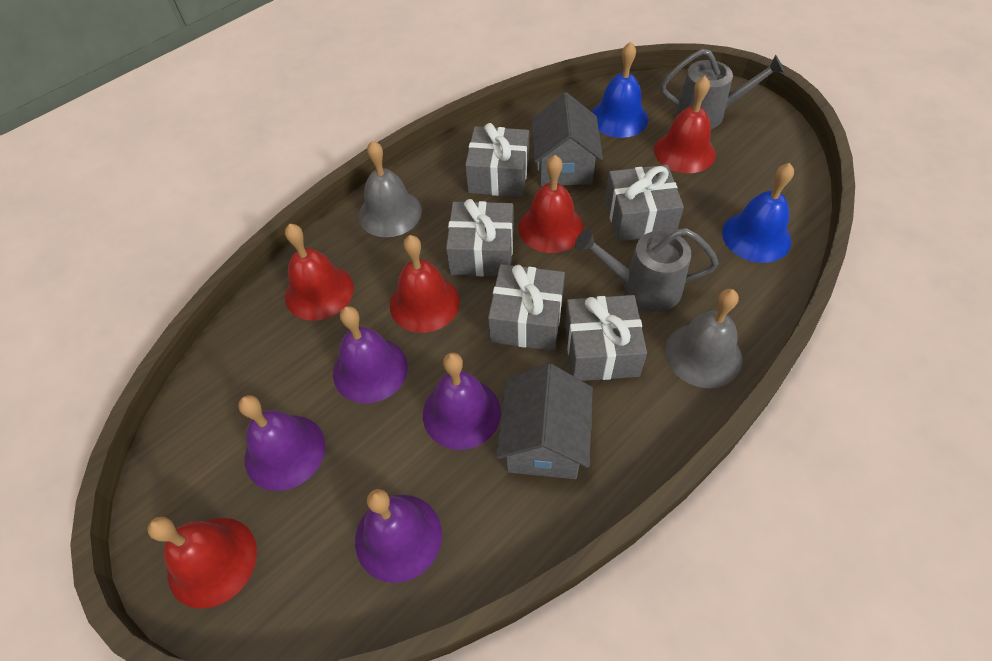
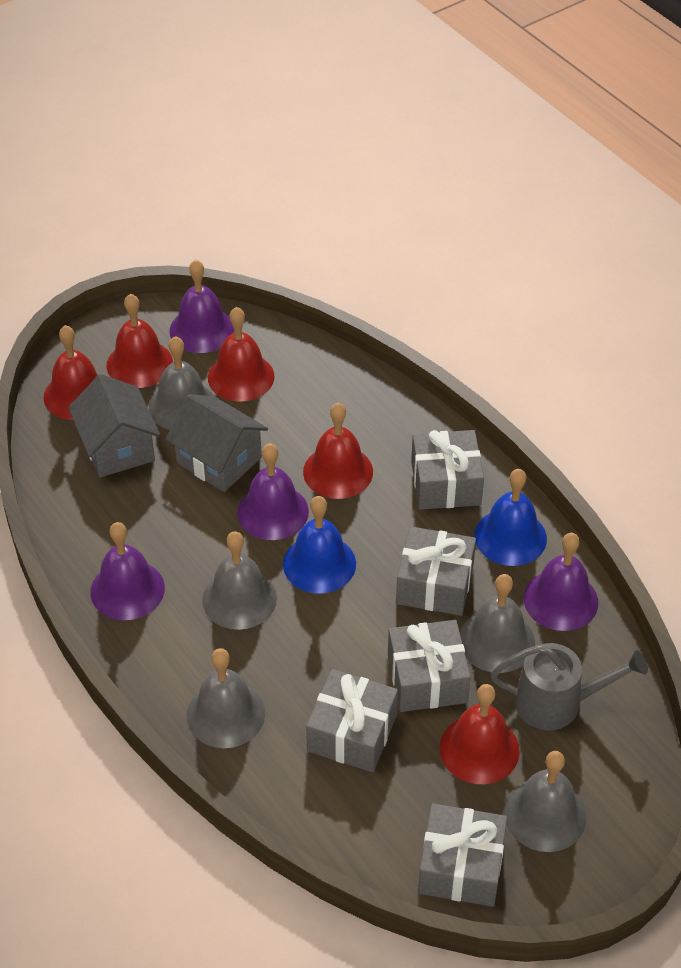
grey bell: [358,140,422,237] [665,289,742,388] = 2 -> [149,336,214,430] [187,648,265,748] [202,531,277,630] [460,574,535,673] [504,751,586,852] = 5
grey watering can: [575,228,719,312] [661,49,784,129] = 2 -> [490,643,648,730] = 1

